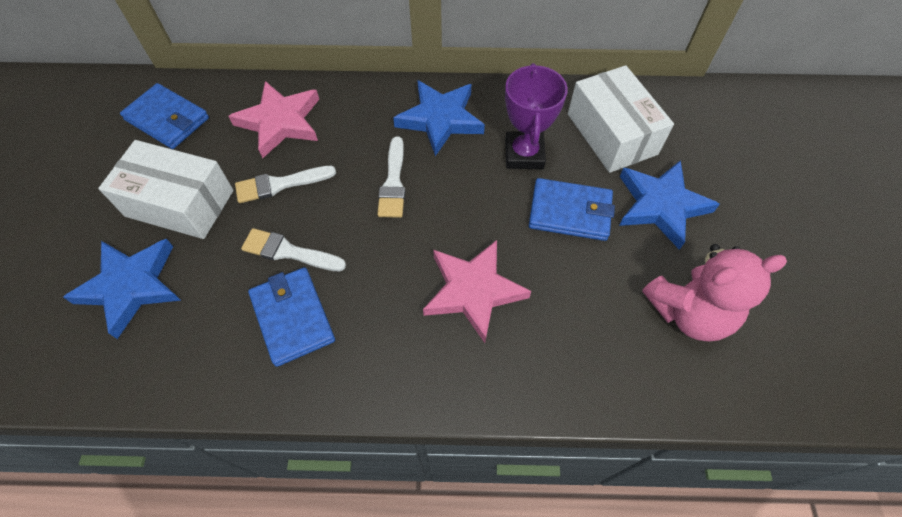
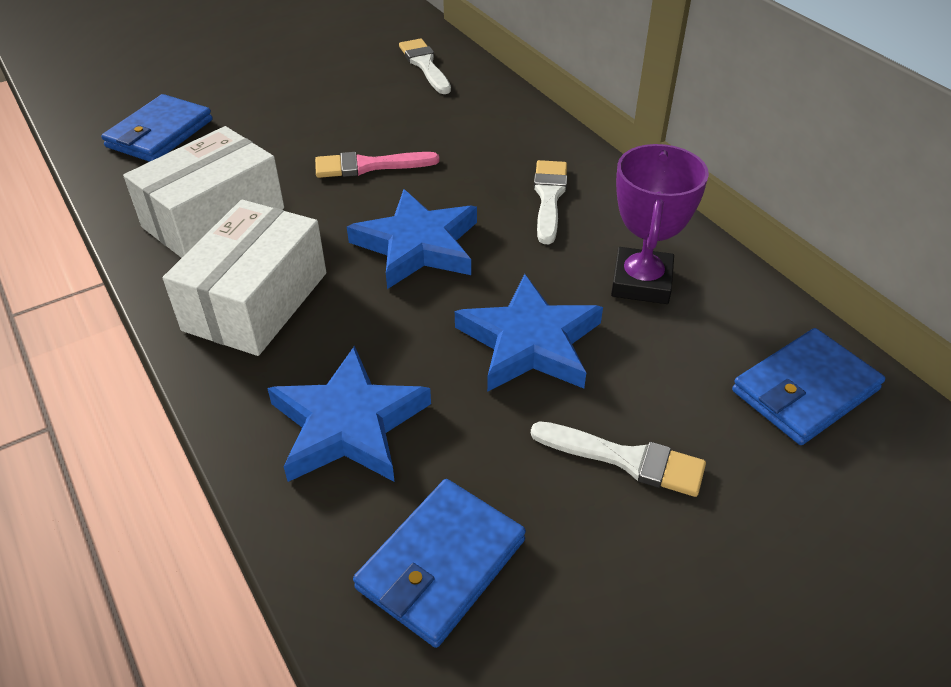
pink brush: none = 0 -> [315,152,440,178] = 1
pink star: [229,81,319,158] [423,240,531,343] = 2 -> none = 0
pink teddy bear: [642,244,787,341] = 1 -> none = 0

